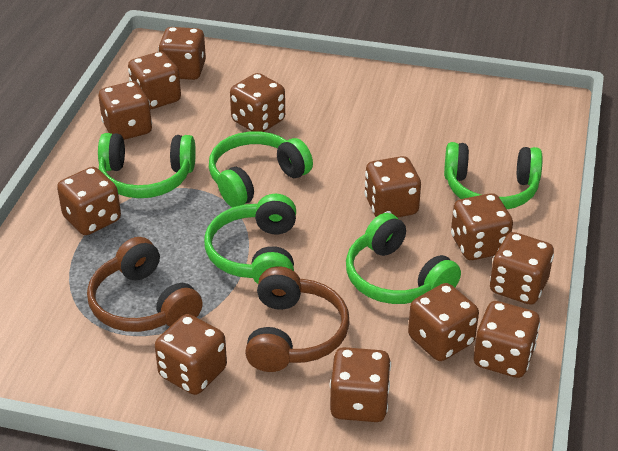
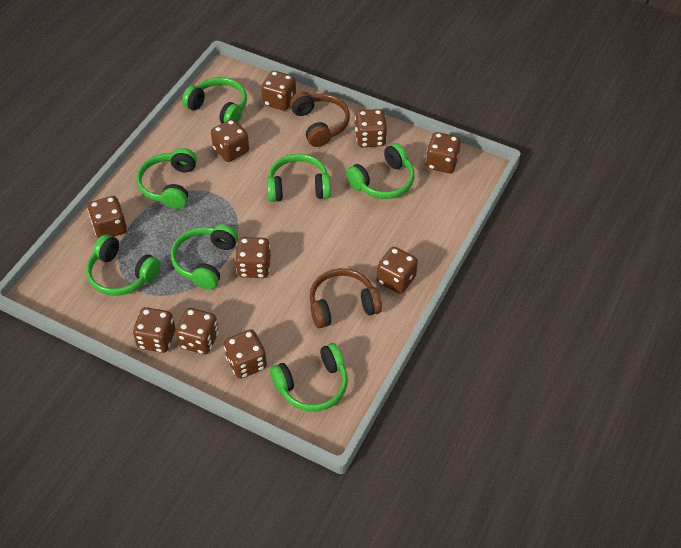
brown dice: [57,167,121,235] [99,81,152,140] [128,51,181,110] [155,314,227,395] [158,27,206,80] [230,73,285,132] [330,347,391,422] [364,156,421,217] [408,283,479,361] [451,193,513,260] [474,301,540,378] [490,232,554,305] = 12 -> [87,196,127,239] [133,307,175,353] [176,308,219,354] [211,119,249,162] [224,329,267,379] [235,237,271,278] [261,71,296,111] [355,109,387,147] [377,247,418,294] [426,132,461,173] = 10
green headphones: [98,133,196,198] [204,194,296,284] [209,131,313,207] [346,213,461,304] [444,142,542,209] = 5 -> [86,234,161,296] [137,148,197,209] [171,224,238,290] [182,77,247,123] [267,154,331,202] [270,343,348,412] [346,143,414,199] = 7

